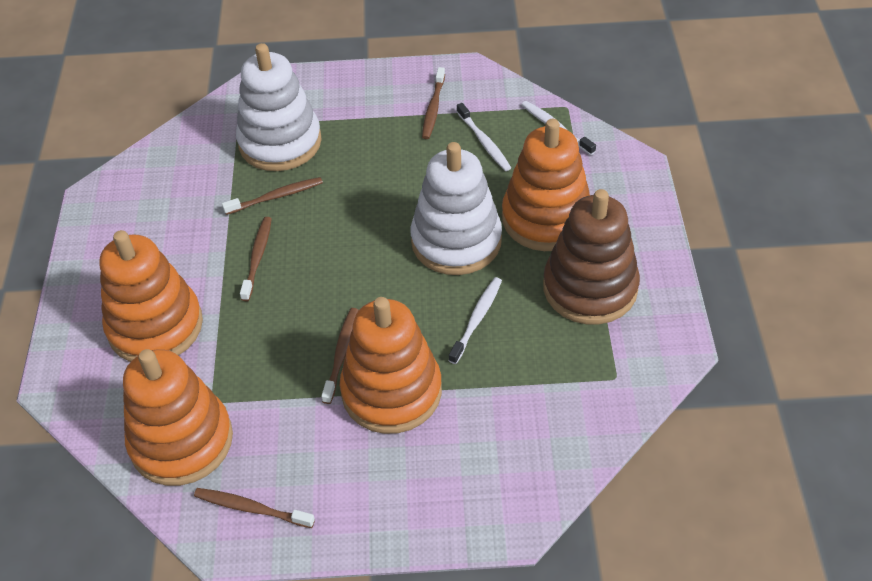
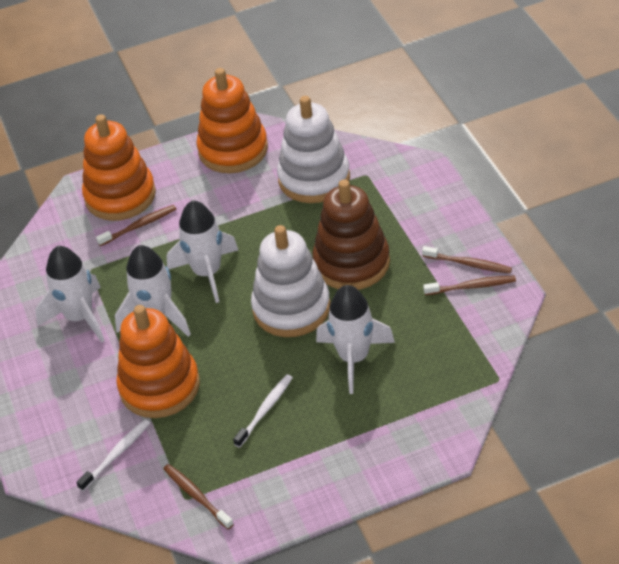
brown toothbrush: [194,488,315,528] [222,177,323,215] [240,217,272,301] [321,308,358,404] [422,67,445,139] = 5 -> [96,205,176,246] [163,464,234,529] [422,246,512,274] [423,276,516,295] = 4
orange stacking toy: [99,230,203,362] [123,349,233,486] [340,297,442,434] [502,119,590,251] = 4 -> [82,114,156,221] [116,305,200,418] [196,68,268,173] = 3
white rocket: none = 0 -> [35,246,105,343] [115,245,191,337] [167,200,238,303] [316,285,395,394] = 4
white toothbrush: [448,277,502,364] [457,103,511,171] [521,101,596,155] = 3 -> [76,419,150,491] [233,374,293,448] = 2

